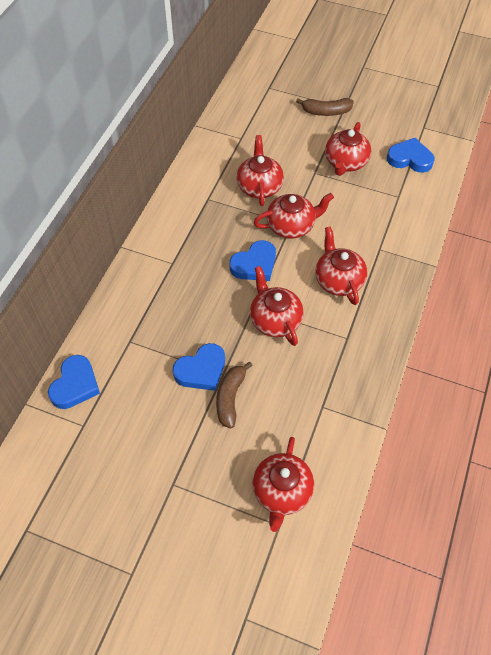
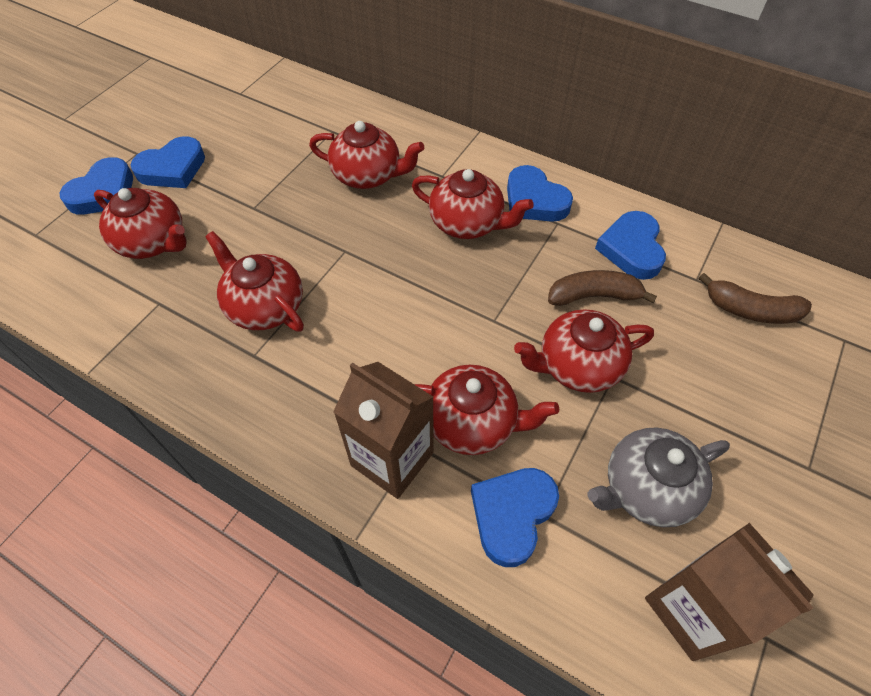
blue heart: [48,355,100,409] [173,343,225,391] [229,240,276,281] [387,138,435,173] = 4 -> [59,157,133,215] [131,136,205,188] [471,468,559,567] [507,165,573,222] [595,211,666,280] = 5
brown carton: none = 0 -> [333,362,434,499] [645,523,814,661] = 2
grey teapot: none = 0 -> [588,427,730,527] = 1

